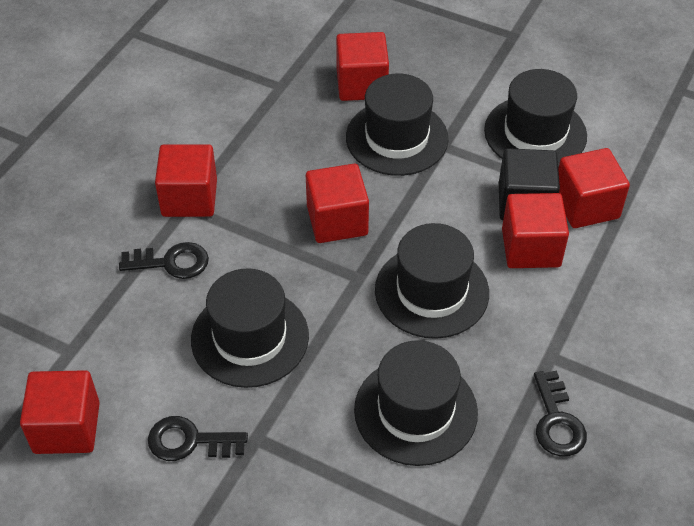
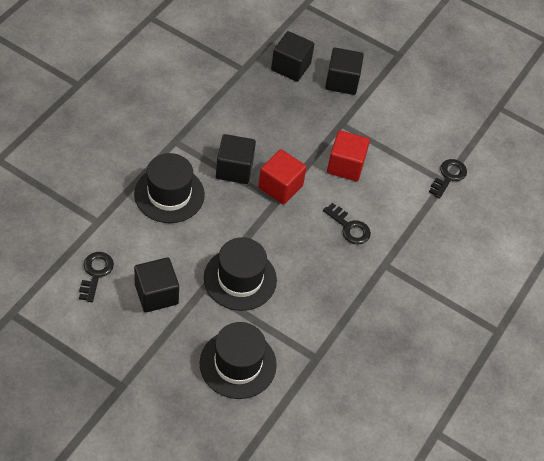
black cube: [499,148,560,220] = 1 -> [134,257,179,313] [216,134,256,184] [271,31,314,82] [325,48,364,95] = 4
black hat: [191,268,309,388] [346,74,449,176] [354,340,478,466] [375,223,489,339] [484,69,587,168] = 5 -> [134,153,205,223] [200,322,277,399] [204,237,277,311] = 3
red cube: [20,370,100,454] [155,144,217,217] [306,164,369,243] [336,32,389,101] [502,193,569,268] [558,148,630,228] = 6 -> [258,149,307,205] [327,130,370,181] = 2

